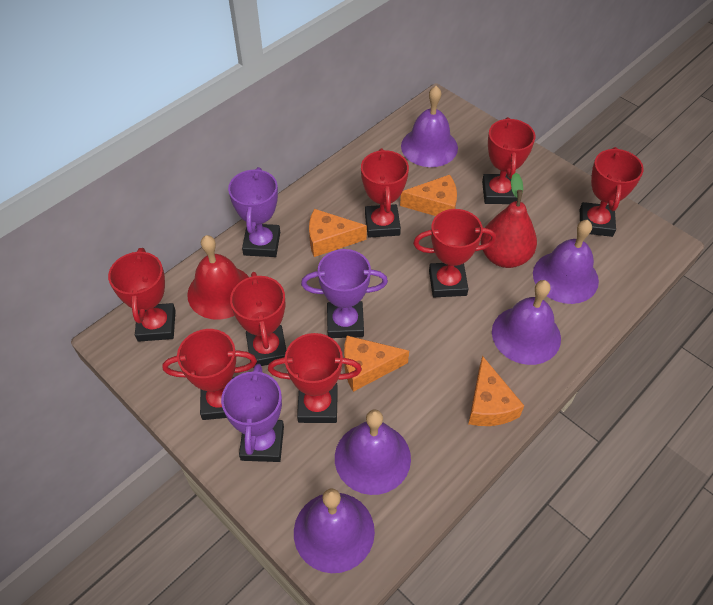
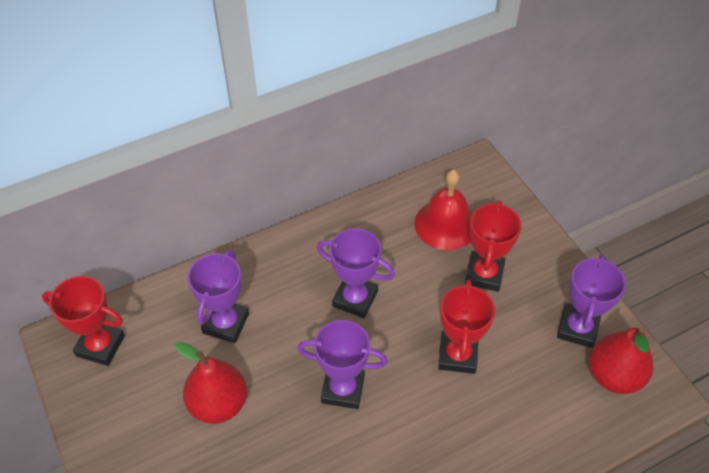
orange cheese: [309,209,367,257] [344,336,409,392] [400,175,457,216] [468,356,524,426] = 4 -> none = 0
purple bell: [294,489,375,573] [335,410,411,495] [401,86,458,167] [492,280,561,365] [533,220,599,304] = 5 -> none = 0
purple trophy: [221,364,284,462] [228,167,280,257] [301,249,388,338] = 3 -> [187,250,249,343] [297,320,388,409] [317,228,395,318] [557,255,626,348] = 4
red pear: [481,173,537,268] = 1 -> [174,342,247,424] [589,327,654,394] = 2
red trophy: [108,248,176,342] [162,329,257,420] [230,272,286,368] [268,333,362,423] [361,148,409,238] [413,209,496,297] [482,117,535,204] [580,147,644,237] = 8 -> [42,276,125,366] [438,280,495,374] [465,201,521,292] = 3

